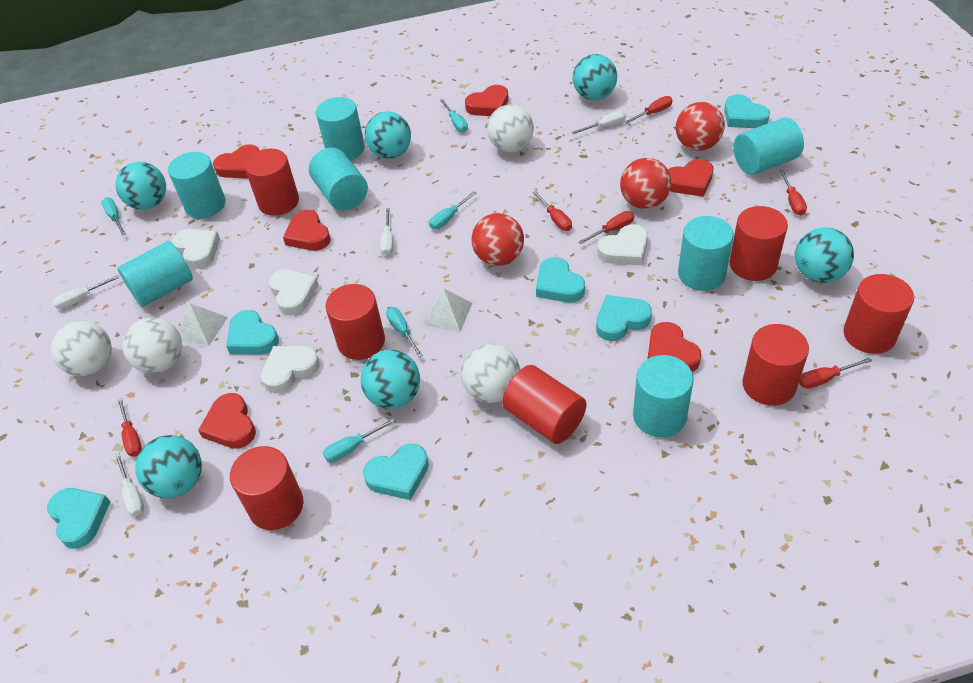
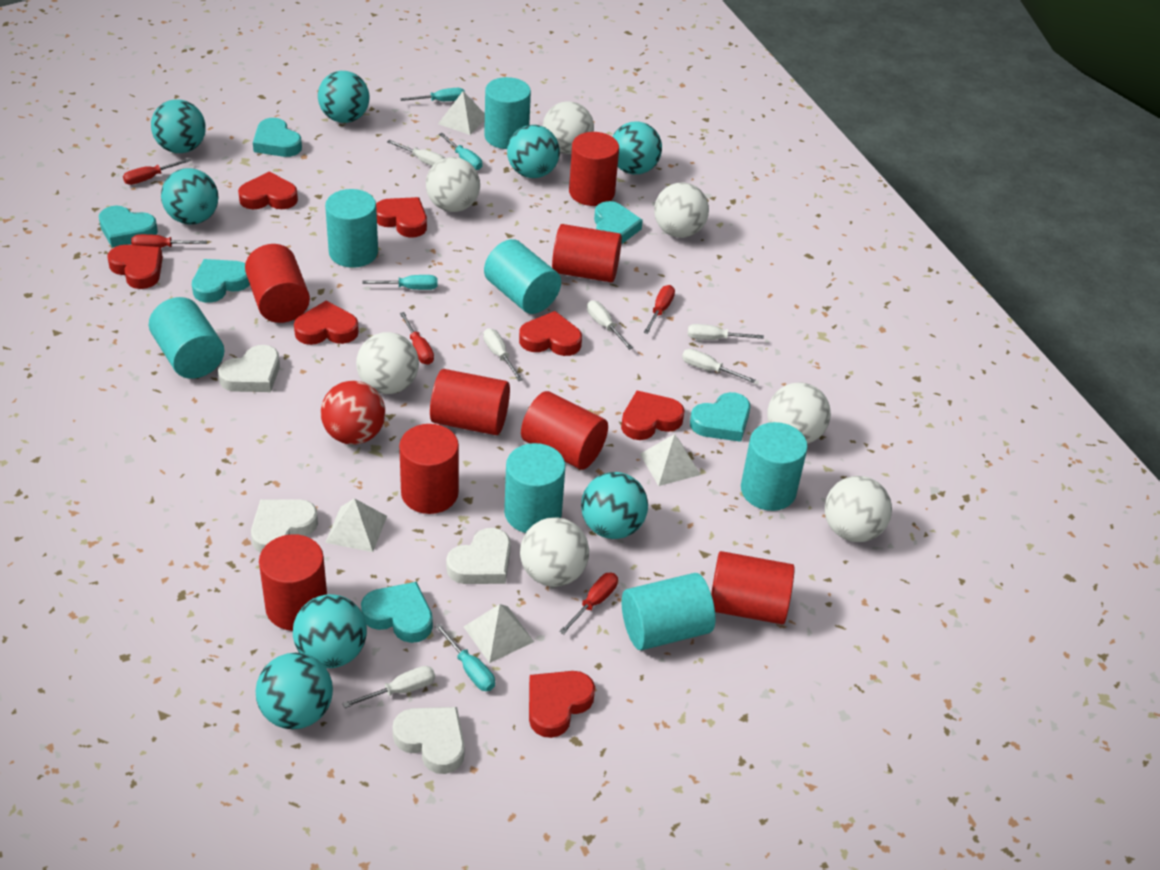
red ball: [471,213,524,266] [620,158,671,209] [676,102,725,151] = 3 -> [321,380,385,445] = 1
red cylinder: [230,446,303,530] [244,148,299,216] [325,284,385,360] [502,365,587,444] [730,206,788,281] [742,324,809,406] [843,274,914,354] = 7 -> [245,244,310,323] [259,534,327,631] [399,424,459,514] [430,369,510,435] [521,391,608,470] [552,224,622,282] [569,132,619,206] [711,551,795,624] = 8
red heart: [198,393,256,449] [213,144,259,179] [283,210,331,251] [465,85,509,116] [647,322,701,372] [668,159,713,197] = 6 -> [108,245,163,289] [238,171,298,209] [294,301,359,345] [376,197,427,237] [519,311,582,356] [529,671,595,738] [621,391,685,440] = 7
red screwdriver: [117,398,142,457] [532,191,572,231] [578,211,634,244] [625,96,672,124] [779,170,807,215] [799,358,871,389] = 6 -> [123,158,191,185] [131,234,207,248] [400,312,434,365] [559,573,618,635] [643,285,675,334] = 5
turquoise ball: [115,162,166,210] [135,435,202,498] [360,350,420,409] [365,111,411,159] [573,54,617,100] [795,227,854,283] = 6 -> [151,99,206,153] [161,168,218,225] [256,653,333,729] [293,594,367,668] [318,71,369,123] [507,125,560,178] [581,472,648,539] [612,121,662,174] = 8
turquoise screwdriver: [101,197,126,235] [323,418,396,462] [386,307,423,357] [429,191,477,229] [440,99,468,132] = 5 -> [362,275,438,290] [400,88,465,101] [435,623,495,691] [439,133,482,170] = 4
white ball: [51,321,112,376] [122,318,182,374] [461,343,520,403] [487,104,534,152] = 4 -> [356,332,419,394] [426,157,480,212] [520,517,589,587] [542,101,594,154] [654,182,709,238] [767,382,831,444] [825,476,892,542] = 7
white pyramid: [178,303,228,346] [423,289,472,332] = 2 -> [325,498,387,552] [438,91,485,135] [464,604,534,663] [640,434,701,486] = 4
white screwdriver: [53,275,120,309] [115,453,144,516] [380,208,393,255] [572,111,626,134] = 4 -> [342,666,435,708] [387,140,445,166] [483,328,523,381] [587,300,633,350] [682,349,755,383] [688,324,764,340] = 6

